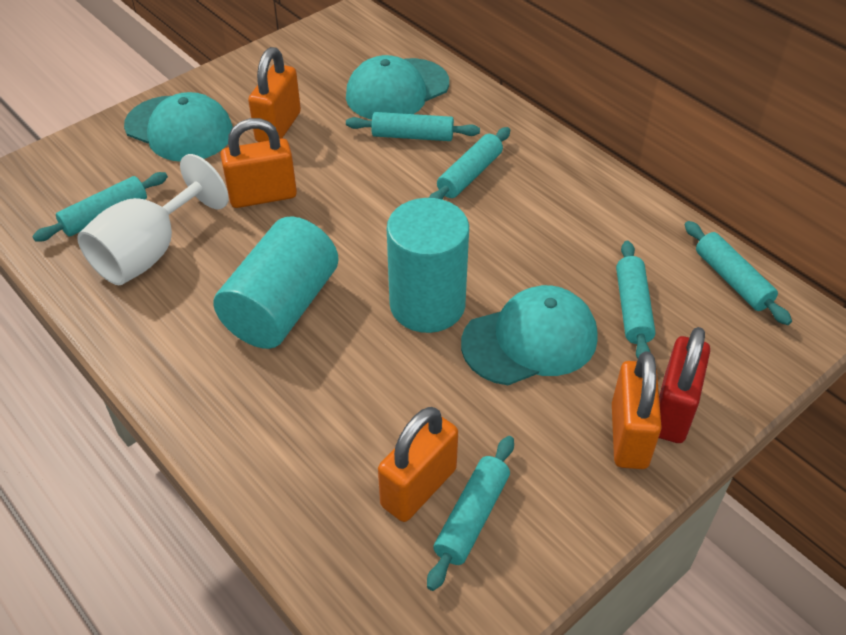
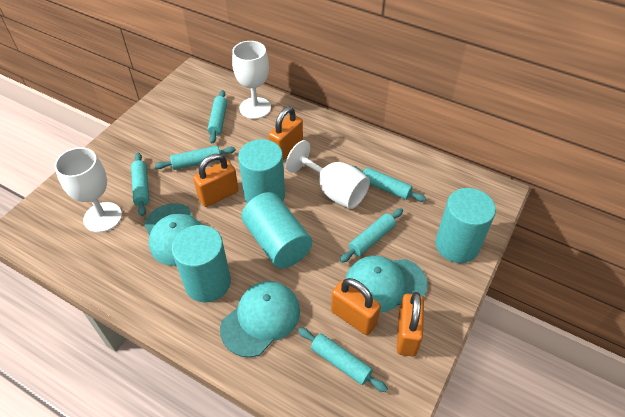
red padlock: [659,327,710,443] = 1 -> none = 0
turquoise cylinder: [213,216,339,349] [387,198,469,333] = 2 -> [172,225,231,302] [238,139,285,203] [241,192,312,268] [435,188,496,263] = 4
white goblet: [77,154,229,285] = 1 -> [54,147,122,233] [232,41,271,119] [286,140,370,209] = 3

